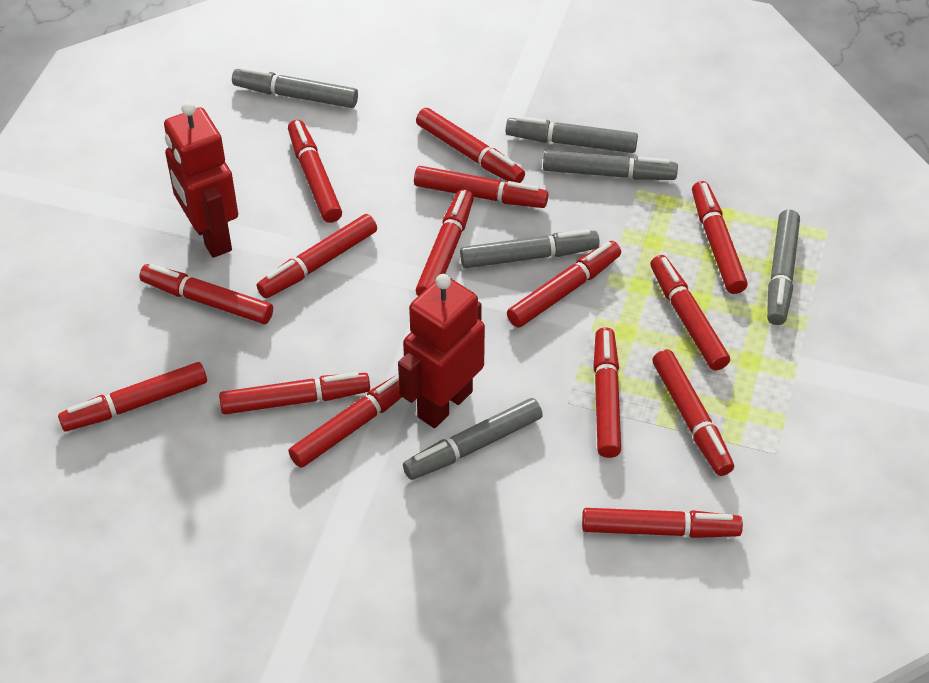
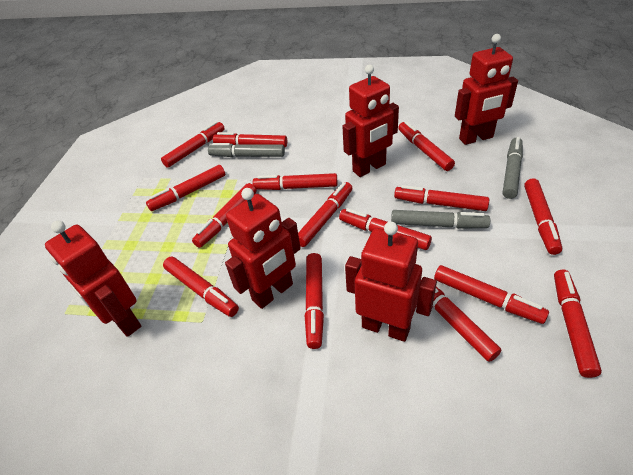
grey marker: [232,67,358,108] [403,398,543,480] [460,229,600,268] [506,116,638,153] [543,150,678,180] [767,210,800,325] = 6 -> [208,143,285,157] [391,210,490,229] [503,137,523,199] = 3
red robot: [164,101,238,258] [398,274,485,428] = 2 -> [45,221,141,337] [225,188,301,309] [342,65,399,177] [345,222,437,342] [455,34,518,145] = 5

